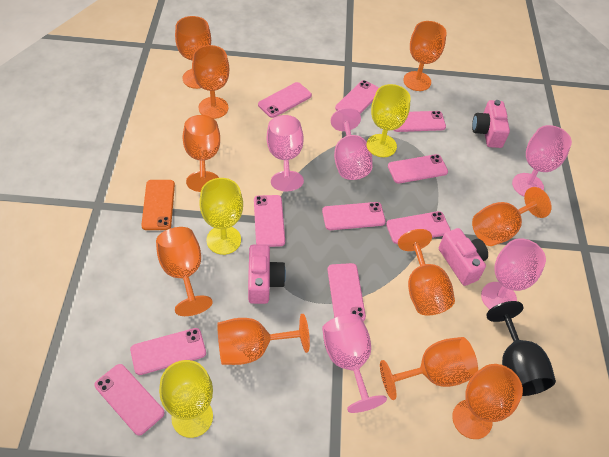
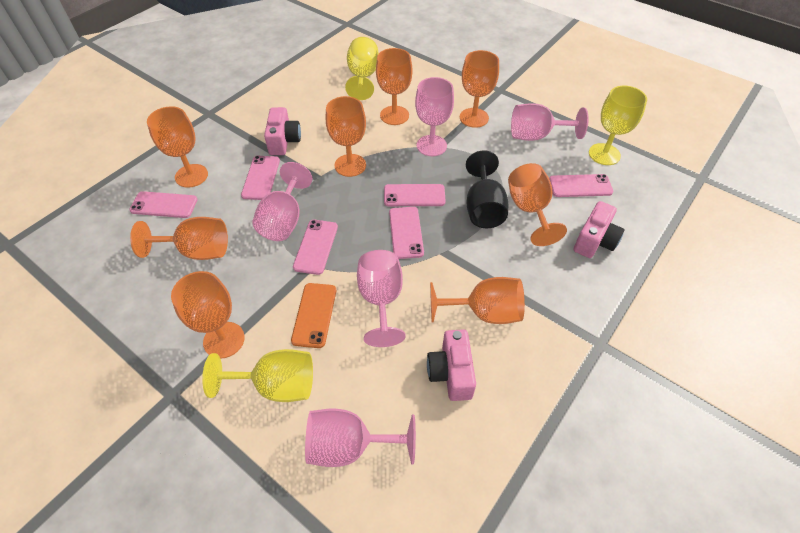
orange goblet: [156,227,213,316] [175,16,211,89] [183,115,220,192] [192,45,229,119] [217,314,310,365] [380,337,478,400] [398,229,455,315] [403,21,447,91] [452,364,523,439] [472,187,552,246] = 10 -> [130,217,228,260] [147,106,208,188] [171,271,245,359] [326,96,366,177] [376,48,413,125] [430,277,525,324] [460,50,499,128] [508,163,567,246] = 8
pink phone: [95,364,165,436] [130,328,206,375] [254,195,285,247] [258,82,312,118] [322,202,386,230] [328,263,366,321] [335,80,379,114] [386,211,451,244] [388,154,448,183] [394,111,446,132] = 10 -> [129,191,198,218] [241,156,280,200] [293,220,338,275] [384,184,446,206] [389,207,424,259] [549,174,613,197] = 6

